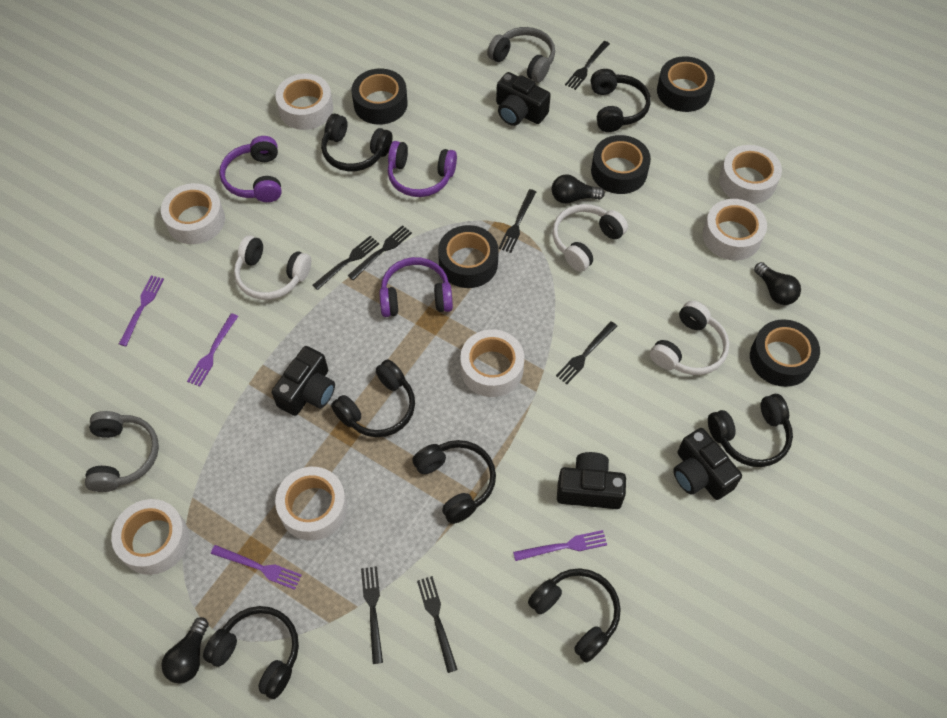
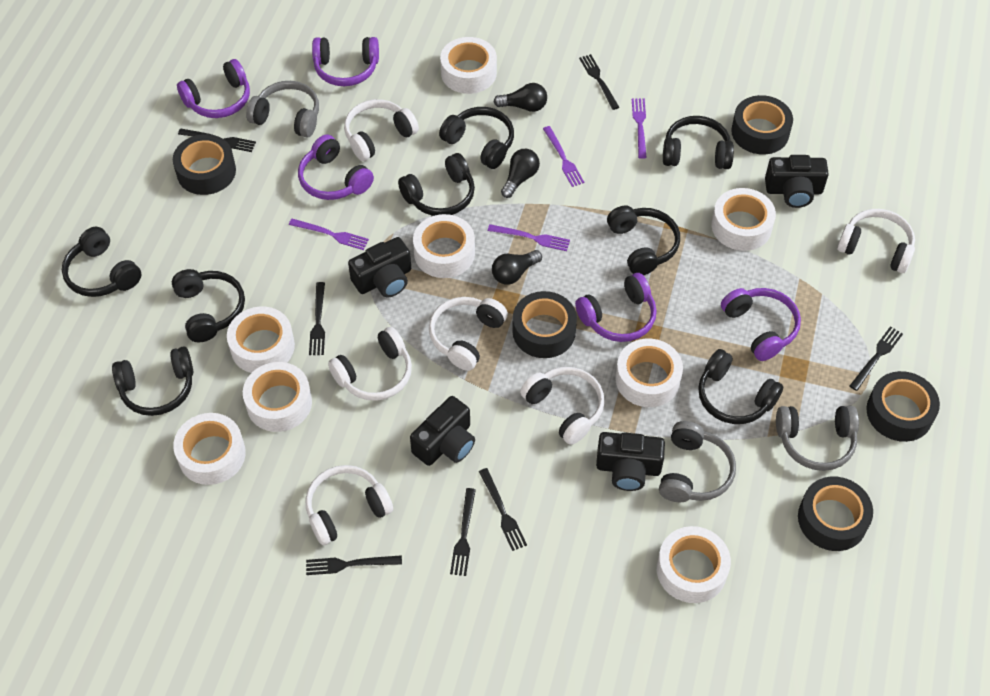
black headphones: [203,606,299,699] [321,114,392,171] [331,359,415,437] [413,440,496,524] [528,568,621,663] [591,69,651,132] [708,394,793,467] = 7 -> [62,227,142,297] [112,346,193,416] [172,269,245,343] [398,153,475,216] [439,107,514,169] [607,206,680,275] [663,116,734,169] [698,349,783,424] = 8
grey headphones: [85,411,159,492] [487,27,555,83] = 2 -> [246,81,319,138] [659,421,736,502] [776,406,859,471] = 3
purple headphones: [219,136,282,202] [379,257,453,317] [388,141,457,197] = 3 -> [177,59,250,118] [298,135,374,200] [312,37,379,86] [575,273,657,342] [721,288,801,361] = 5
white headphones: [234,236,311,300] [552,204,628,272] [650,301,729,375] = 3 -> [306,465,393,545] [328,327,412,401] [344,99,419,161] [429,297,508,371] [520,367,605,445] [837,209,915,273] = 6
white tape: [111,499,189,575] [161,183,225,244] [275,467,348,541] [276,73,333,130] [460,329,524,397] [703,199,767,260] [719,145,782,204] = 7 -> [173,413,246,485] [227,307,295,373] [243,362,312,432] [413,214,475,278] [440,37,497,94] [615,339,683,407] [657,526,731,603] [711,188,776,251] = 8

